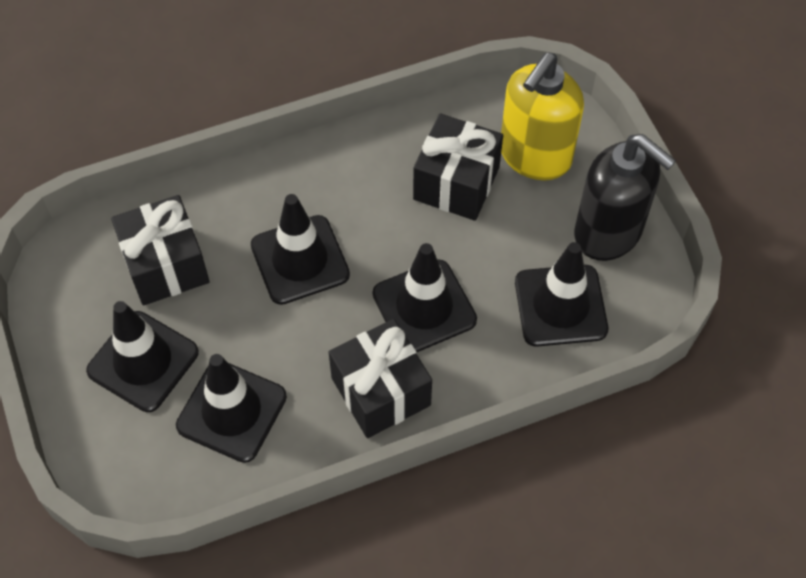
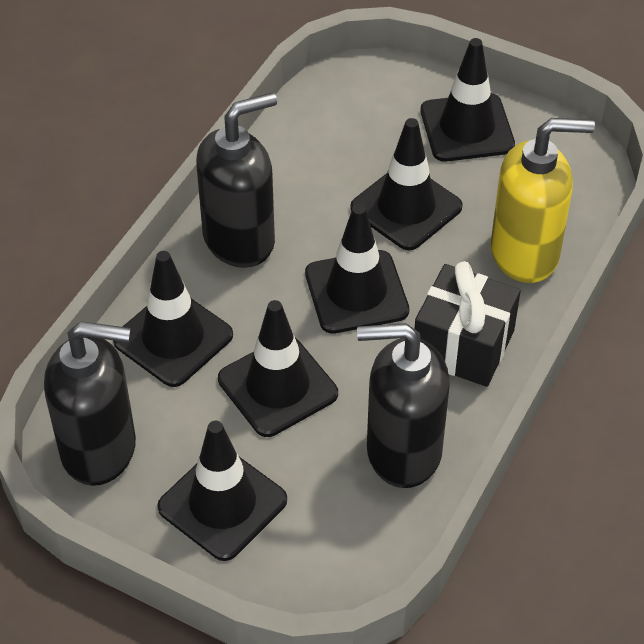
black gift: [111,195,209,306] [329,319,432,438] [413,113,503,221] = 3 -> [415,261,521,387] = 1
black soap dispenser: [574,134,676,261] = 1 -> [44,321,136,486] [196,92,277,268] [357,323,450,488] = 3
black traffic cone: [86,301,199,412] [176,354,287,463] [251,194,350,305] [373,243,477,352] [515,242,608,347] = 5 -> [113,251,233,387] [157,421,287,561] [218,300,338,437] [305,204,409,334] [350,118,463,250] [421,38,515,162] = 6

